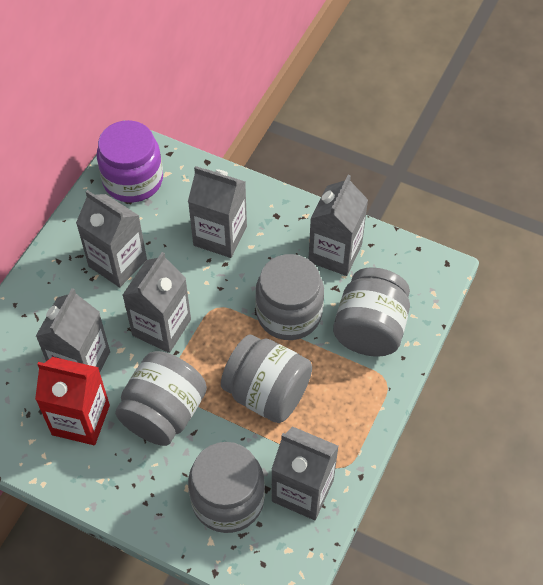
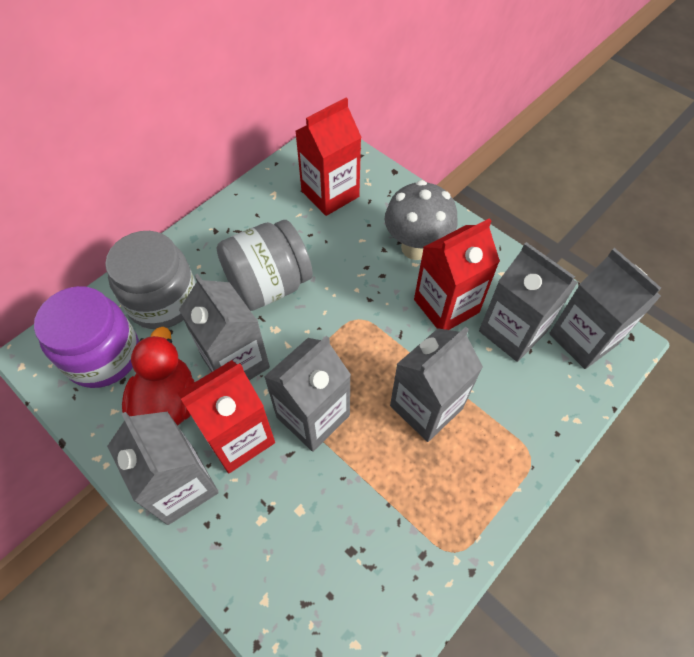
grey jar: [115,351,207,446] [188,442,265,533] [221,335,312,423] [255,254,324,340] [333,267,410,357] = 5 -> [105,231,196,329] [217,220,313,311] = 2
grey mushroom: none = 0 -> [385,180,458,260] = 1
red carton: [35,357,110,445] = 1 -> [178,360,275,473] [295,98,361,216] [414,218,500,330] = 3
red duck: none = 0 -> [122,327,194,426] = 1

